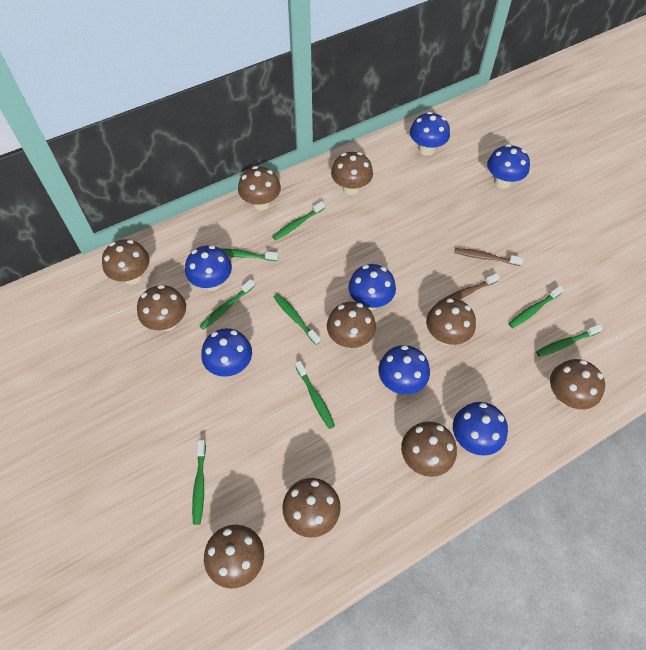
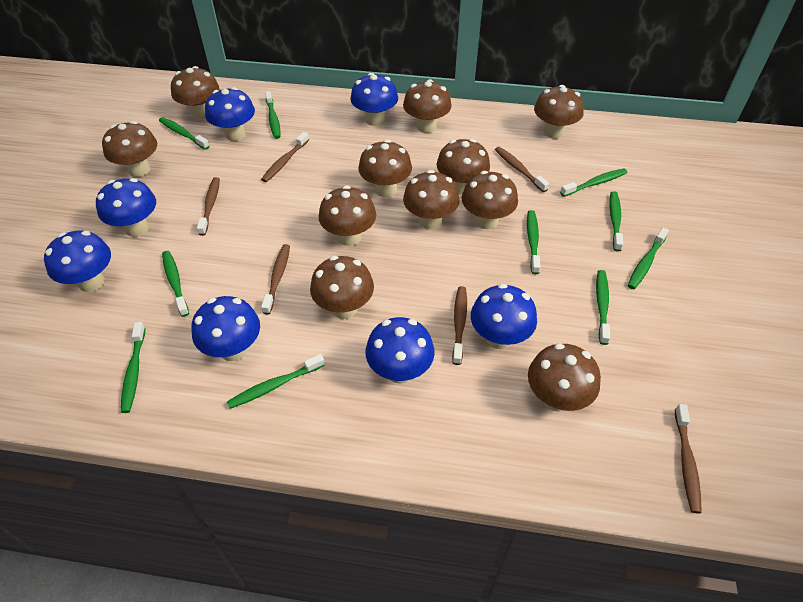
brown mushroom: [102,239,150,285] [137,285,186,331] [204,525,264,589] [238,166,281,211] [282,478,341,538] [327,302,376,348] [331,152,373,195] [401,421,457,477] [426,298,476,345] [550,359,605,409] = 10 -> [102,121,157,177] [171,66,220,119] [310,256,374,319] [319,185,376,246] [358,140,412,197] [403,79,452,133] [403,170,460,229] [437,139,490,195] [462,171,518,229] [528,343,601,412] [534,85,584,139] = 11
brown toothbrush: [437,273,500,303] [454,248,524,266] = 2 -> [197,177,220,236] [261,132,309,182] [261,244,290,315] [452,286,467,365] [495,147,549,192] [675,404,702,513] = 6
green toothbrush: [192,440,206,525] [200,279,255,330] [220,248,278,261] [272,201,325,240] [274,293,321,345] [295,361,335,429] [509,286,564,328] [536,324,603,357] = 8 -> [121,322,145,413] [159,117,210,150] [162,251,189,317] [227,354,325,409] [265,91,281,139] [527,210,540,274] [560,169,627,197] [596,270,610,345] [610,191,623,252] [628,227,669,289] = 10

